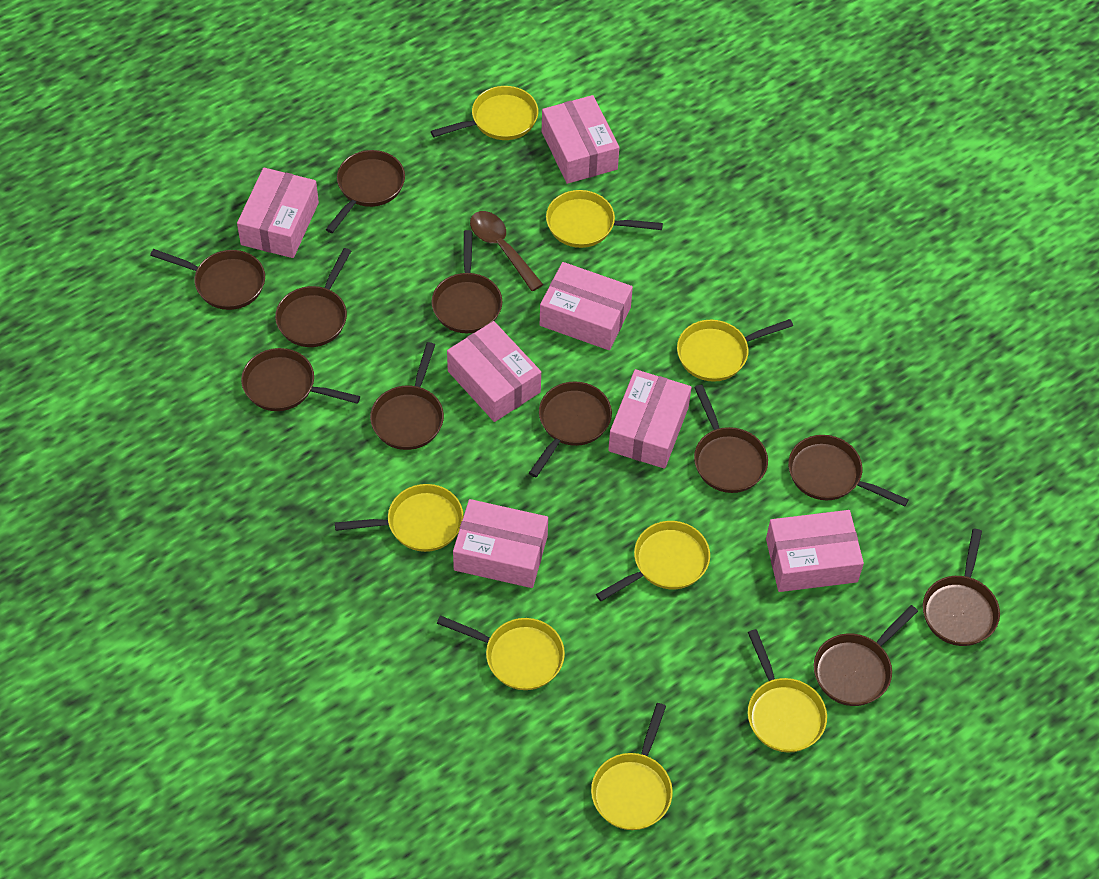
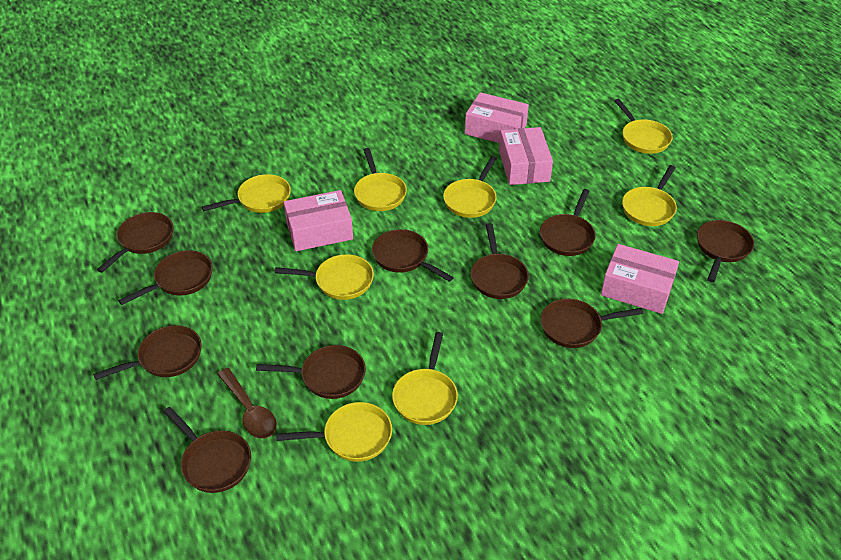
brown pan: [150,249,265,310] [241,348,360,411] [275,248,351,347] [326,150,405,233] [370,342,444,450] [432,230,502,333] [529,381,612,477] [694,385,768,493] [788,435,909,507] [814,605,918,706] [923,529,1000,646] = 11 -> [93,325,202,380] [97,212,173,273] [118,250,213,305] [163,407,251,493] [256,345,366,399] [372,229,454,282] [471,223,529,299] [540,189,596,256] [541,299,643,348] [697,220,754,282] = 10
pink box: [237,168,319,258] [447,321,541,422] [453,499,548,588] [540,262,633,350] [542,95,619,184] [608,369,692,469] [766,510,864,592] = 7 -> [284,190,353,251] [465,92,529,143] [499,127,553,185] [601,244,679,314] = 4

